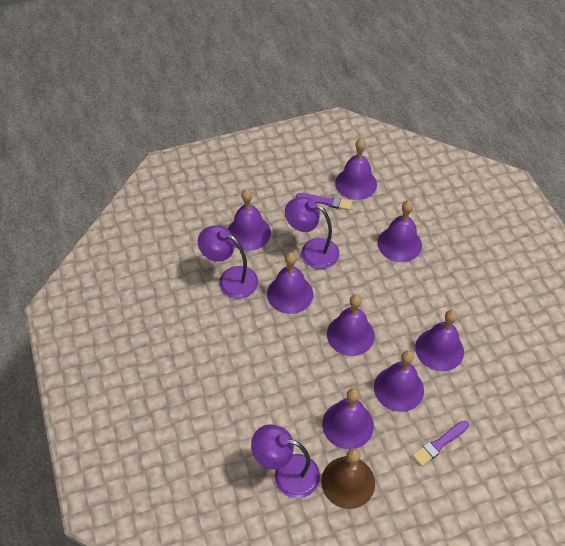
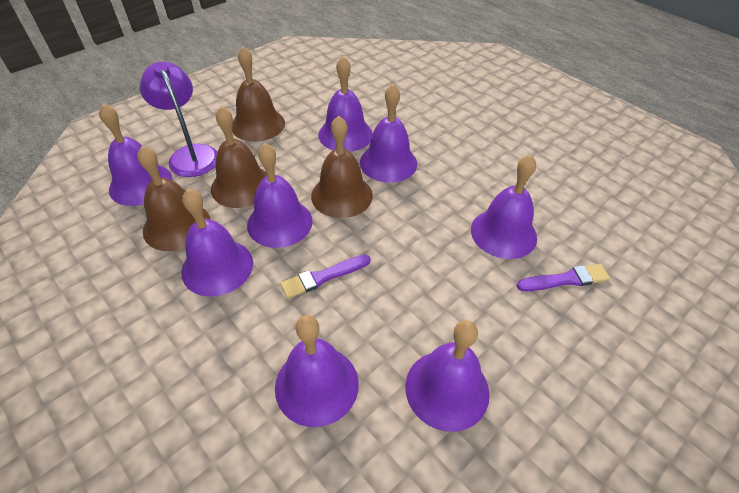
brown bell: [321,448,375,509] = 1 -> [137,146,210,251] [211,106,267,208] [232,47,285,142] [311,116,373,218] = 4
purple lamp: [198,225,258,299] [251,424,320,498] [285,197,339,269] = 3 -> [140,62,217,177] = 1

